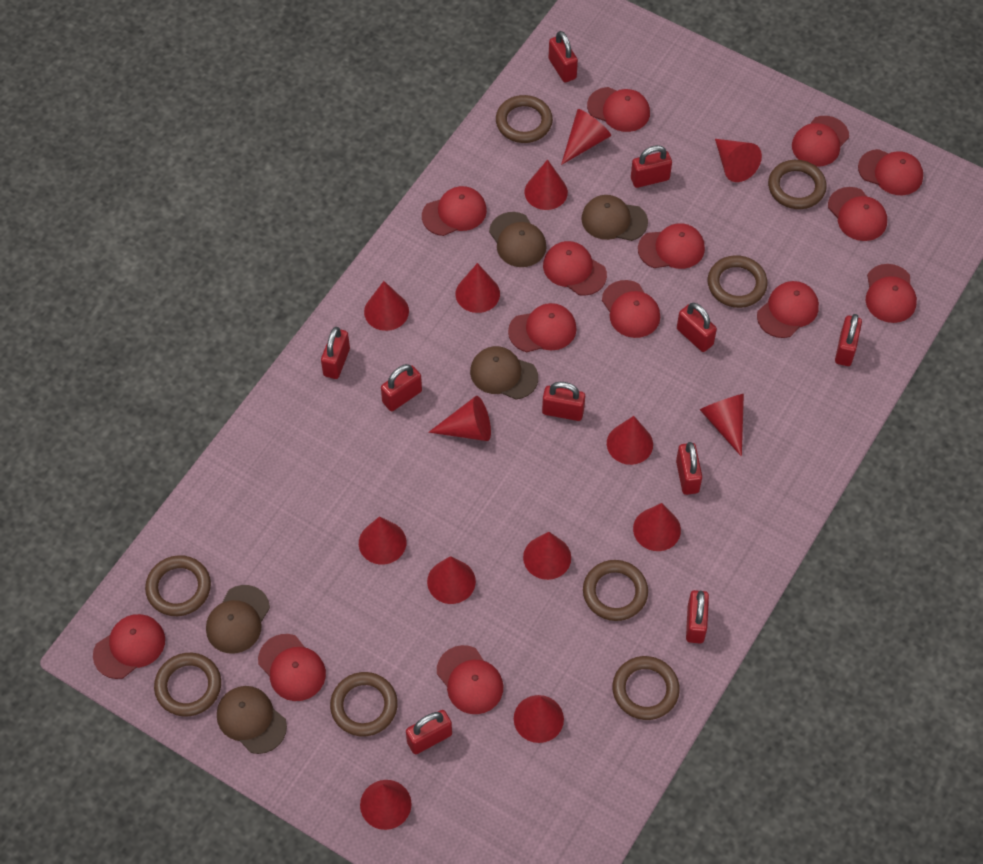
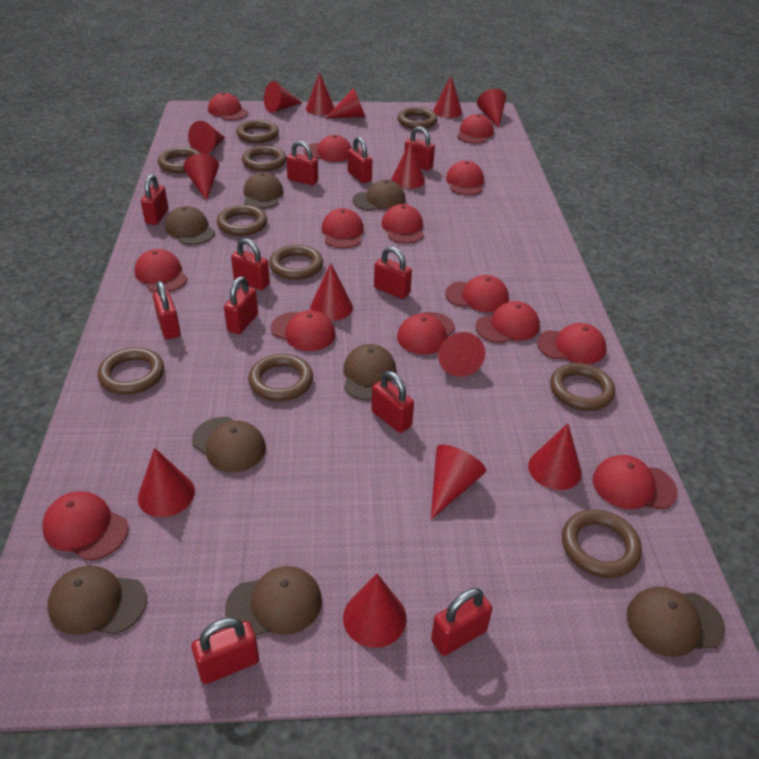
brown cap: [206,585,270,654] [217,686,287,754] [470,346,538,399] [489,212,547,267] [581,195,648,241] = 5 -> [47,566,147,635] [165,206,215,245] [192,417,266,472] [225,566,322,635] [244,172,283,209] [344,344,396,400] [353,180,405,210] [626,587,725,657] = 8
brown ring: [145,555,211,616] [154,653,221,717] [330,672,398,736] [496,95,553,143] [583,560,648,621] [612,656,680,720] [708,255,768,308] [768,160,827,209] = 8 -> [98,347,164,395] [158,147,201,173] [217,205,267,236] [236,120,279,143] [242,146,287,171] [248,354,313,401] [269,245,323,280] [397,107,438,129] [550,363,615,411] [562,509,642,578] = 10
red padlock: [321,327,350,379] [381,364,422,411] [406,710,452,754] [542,382,585,421] [549,31,578,83] [631,145,672,188] [676,442,702,495] [677,303,717,352] [686,590,709,643] [835,314,862,366] = 10 -> [141,174,169,225] [153,281,181,339] [191,618,259,684] [224,276,258,334] [231,238,270,290] [286,141,318,185] [348,137,372,183] [371,371,414,433] [374,247,412,299] [404,127,435,170] [431,588,492,656] = 11

